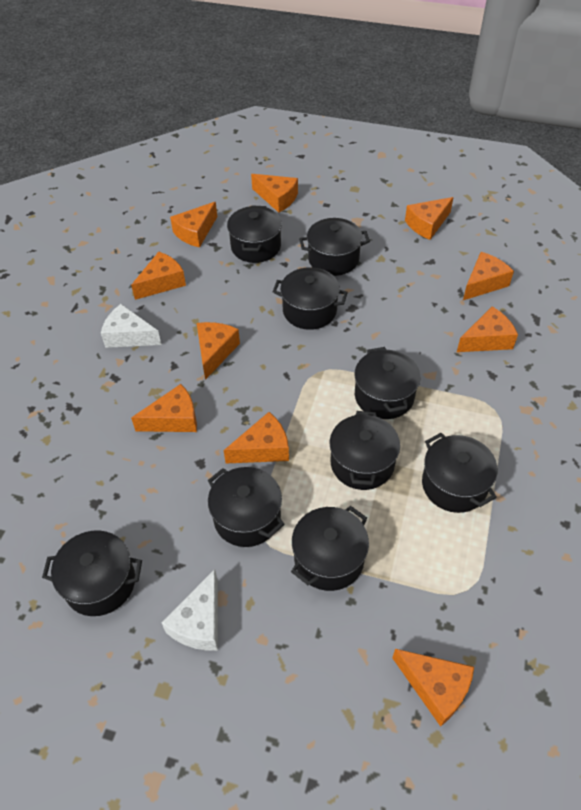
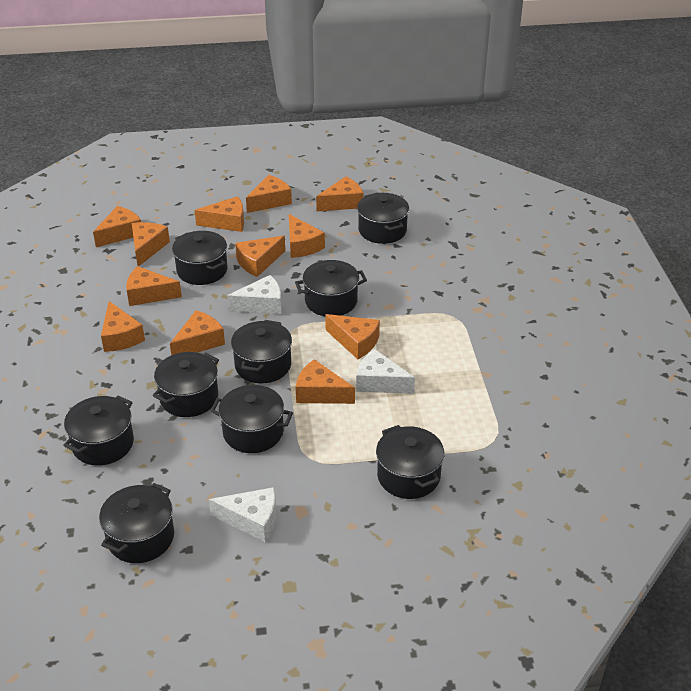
orange cheese: [131,252,186,300] [131,384,197,432] [170,202,217,248] [197,322,240,380] [224,412,289,463] [251,174,298,213] [392,649,474,727] [405,197,454,240] [457,306,518,352] [463,252,514,300] = 10 -> [93,206,141,247] [101,301,145,352] [126,266,182,306] [132,222,170,267] [170,310,225,355] [195,196,244,232] [235,236,285,277] [246,175,292,213] [289,214,325,258] [296,359,355,404] [316,176,363,211] [325,314,380,359] = 12
white cheese: [101,304,162,348] [162,569,218,651] = 2 -> [209,487,276,542] [227,275,282,314] [356,349,415,394] = 3

